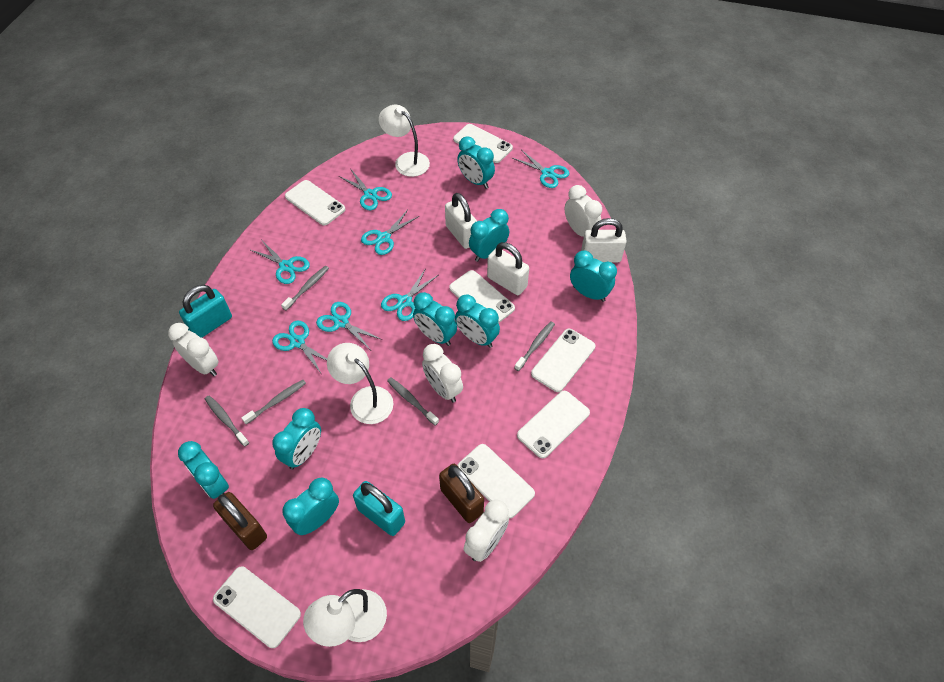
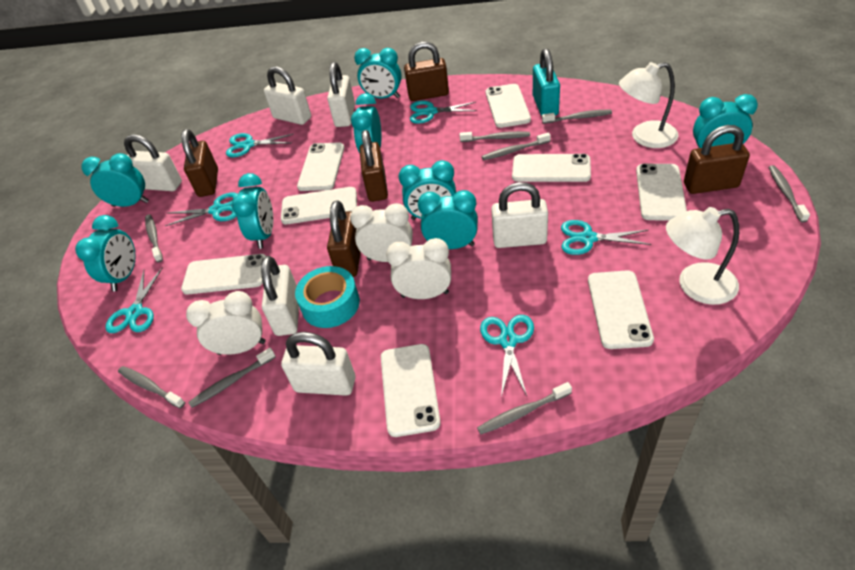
brown padlock: [213,492,267,550] [439,464,484,523] = 2 -> [181,129,218,197] [327,200,361,277] [359,130,388,202] [404,42,449,101] [684,125,750,194] = 5
grey toothbrush: [205,396,249,447] [241,380,306,424] [281,266,329,311] [387,377,439,425] [515,321,555,371] = 5 -> [118,366,185,409] [145,215,163,262] [188,348,276,408] [460,131,530,142] [477,382,572,435] [482,133,551,160] [542,109,612,124] [768,165,810,223] = 8
turquoise padlock: [179,285,232,338] [353,481,405,536] = 2 -> [533,48,560,116] = 1
turquoise scissors: [251,241,310,284] [272,321,327,373] [316,302,383,349] [339,168,392,210] [361,210,419,255] [381,268,438,321] [512,150,569,188] = 7 -> [105,267,163,333] [165,193,238,226] [226,133,293,157] [410,101,477,124] [480,315,534,397] [561,220,651,255] = 6
turquoise tape: none = 0 -> [295,266,360,328] = 1
white clock: [168,323,219,376] [422,344,463,402] [464,500,509,562] [565,185,602,237] = 4 -> [186,291,265,355] [350,203,413,262] [386,238,451,299] = 3
white lamp: [303,589,387,647] [327,343,394,424] [379,105,430,177] = 3 -> [619,62,678,148] [666,207,739,305] = 2
white padlock: [445,193,477,249] [487,242,529,295] [581,218,627,263] = 3 -> [124,134,182,191] [261,256,299,336] [264,66,311,125] [281,332,355,396] [327,62,355,127] [491,182,548,248] = 6
white phone: [213,566,301,648] [285,180,345,225] [449,270,515,323] [453,124,513,163] [457,444,535,518] [517,391,590,458] [531,329,595,392] = 7 -> [181,254,266,294] [281,187,357,224] [297,142,344,191] [381,344,441,437] [486,84,531,128] [512,154,591,182] [588,270,654,349] [636,164,687,221] = 8

